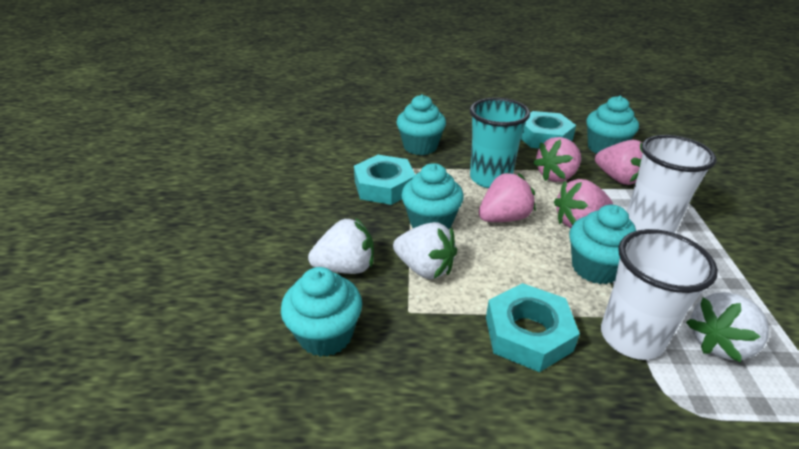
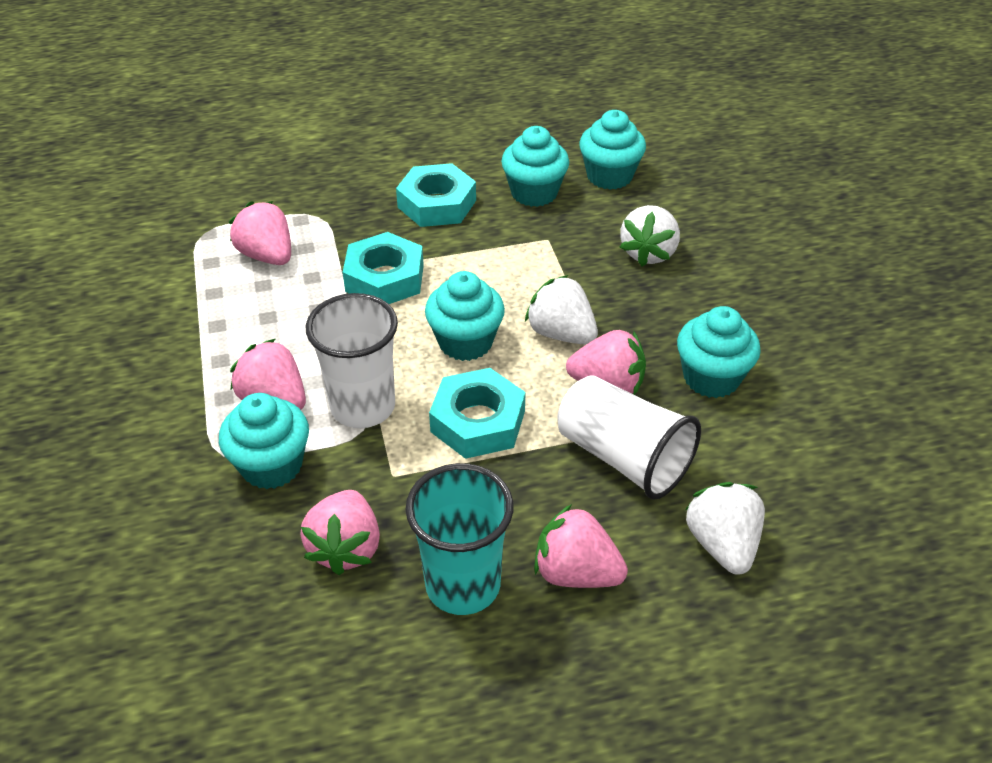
pink strawberry: [479,172,536,222] [533,137,581,182] [554,179,613,228] [595,140,643,185] = 4 -> [229,201,291,265] [230,339,306,410] [300,490,380,575] [534,504,628,588] [566,330,646,395] = 5

